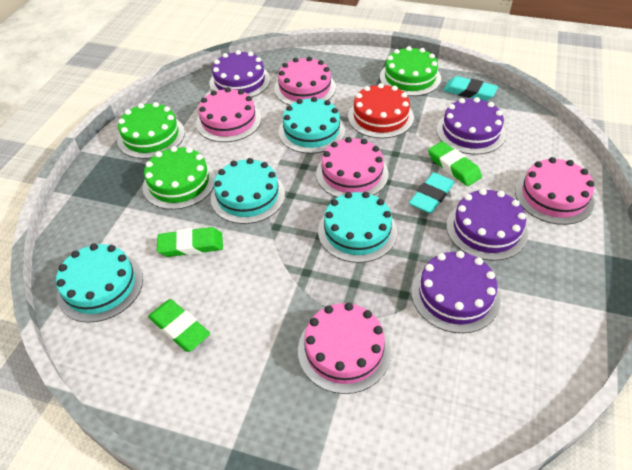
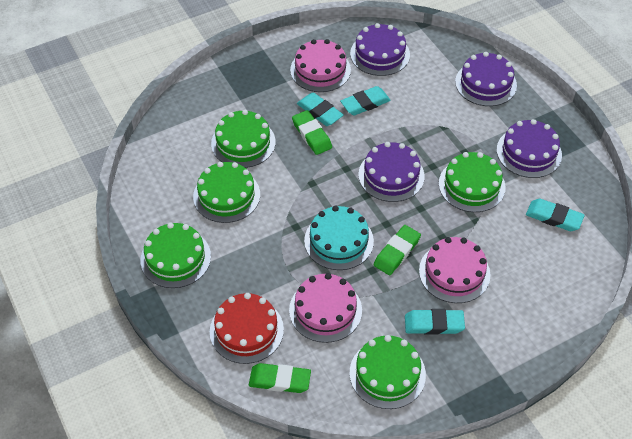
green cake: [117,102,185,159] [142,146,216,210] [380,46,441,96] = 3 -> [140,223,211,288] [193,162,260,223] [211,110,276,168] [350,335,426,409] [439,152,506,212] = 5
pink cake: [196,87,261,142] [274,57,336,105] [298,303,391,394] [316,137,388,197] [515,157,595,225] = 5 -> [289,273,362,343] [290,39,351,92] [419,237,490,303] = 3
turquoise cake: [56,243,143,323] [211,158,285,224] [278,97,345,154] [318,192,397,263] = 4 -> [304,206,374,270] = 1
turquoise eraser: [409,172,454,214] [443,76,498,101] = 2 -> [297,92,343,126] [340,86,391,115] [405,309,465,335] [526,198,585,231] = 4

